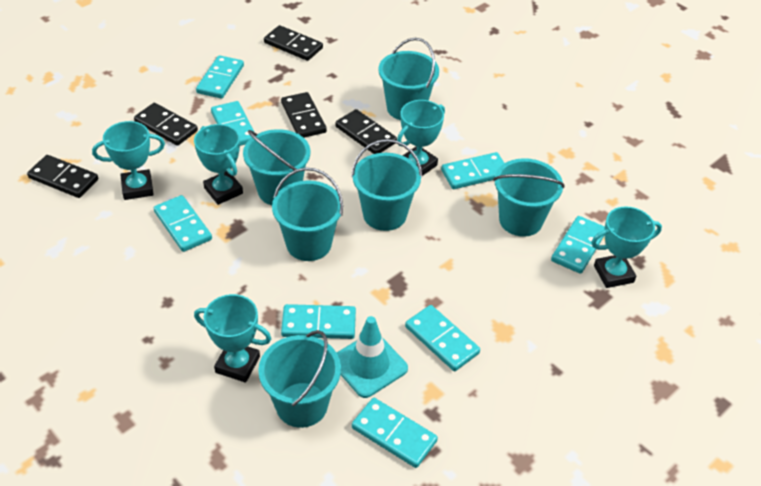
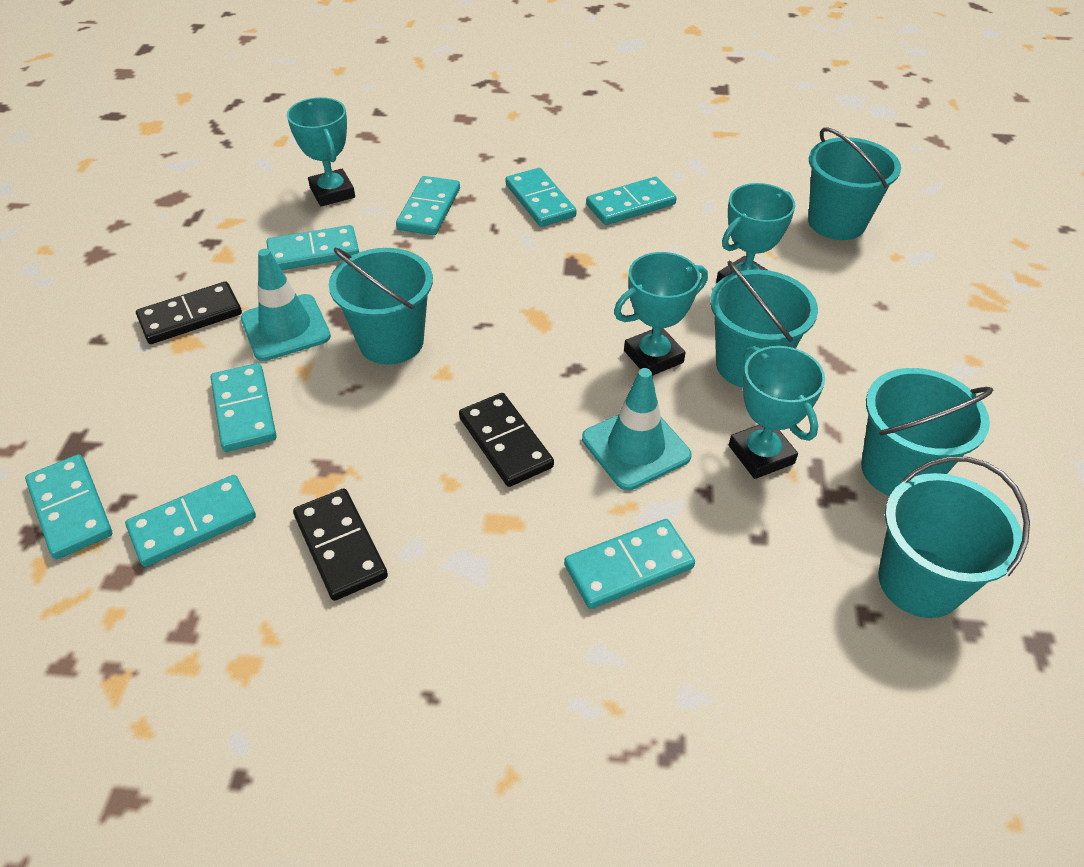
black domino: [27,155,98,198] [134,103,198,146] [264,25,323,61] [281,92,327,138] [335,109,397,154] = 5 -> [136,281,242,344] [293,488,388,601] [459,393,554,487] = 3
turquoise bucket: [243,129,310,205] [258,330,341,428] [272,167,343,261] [351,139,422,231] [378,38,439,120] [493,158,564,237] = 6 -> [329,248,433,365] [710,260,818,388] [808,127,901,240] [861,368,993,496] [878,457,1030,618] = 5
turquoise traffic cone: [337,316,408,398] = 1 -> [241,249,331,361] [582,368,692,490] = 2
turquoise trophy: [92,121,165,200] [194,124,243,205] [194,294,271,383] [397,100,445,176] [591,206,662,288] = 5 -> [287,97,355,206] [614,252,708,376] [716,183,796,283] [729,346,825,479] = 4

